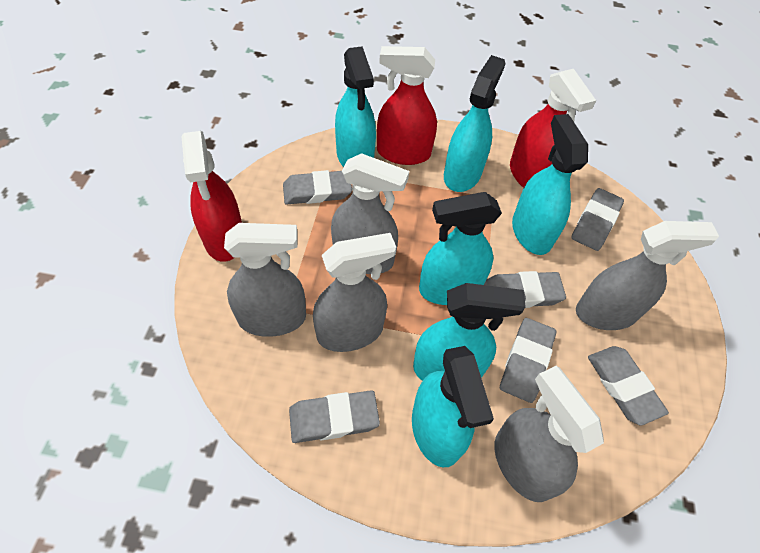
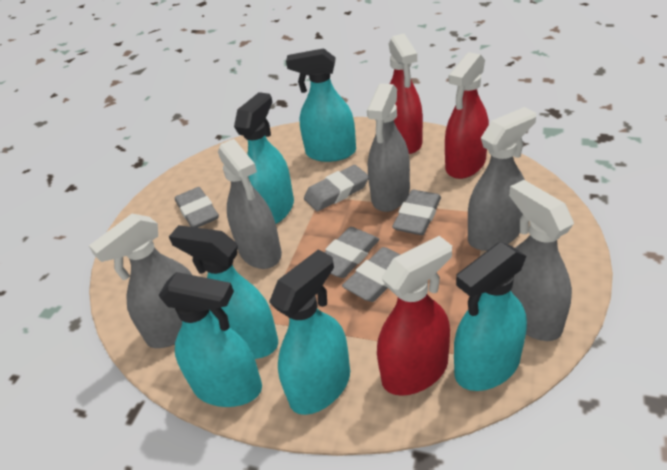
grey eraser: [283,170,352,204] [289,390,380,443] [484,271,566,308] [500,318,556,403] [571,188,624,251] [588,346,669,426] = 6 -> [175,187,219,228] [304,165,368,212] [324,227,380,278] [342,247,400,302] [392,190,441,235] = 5

